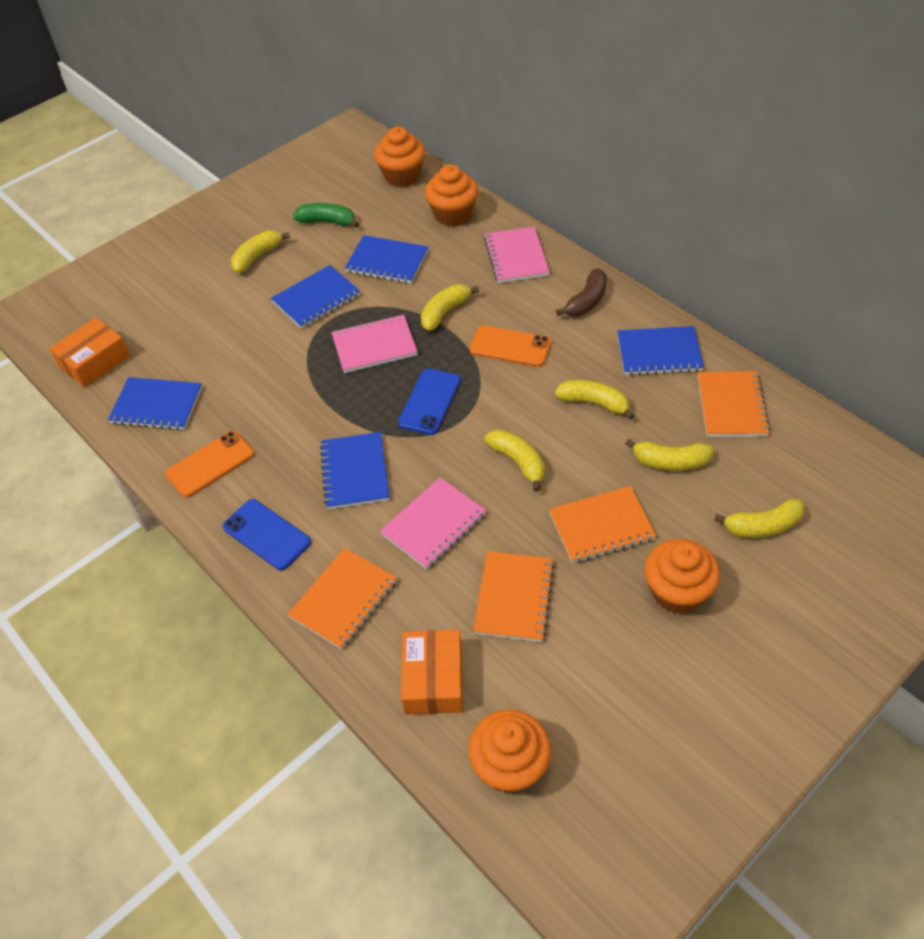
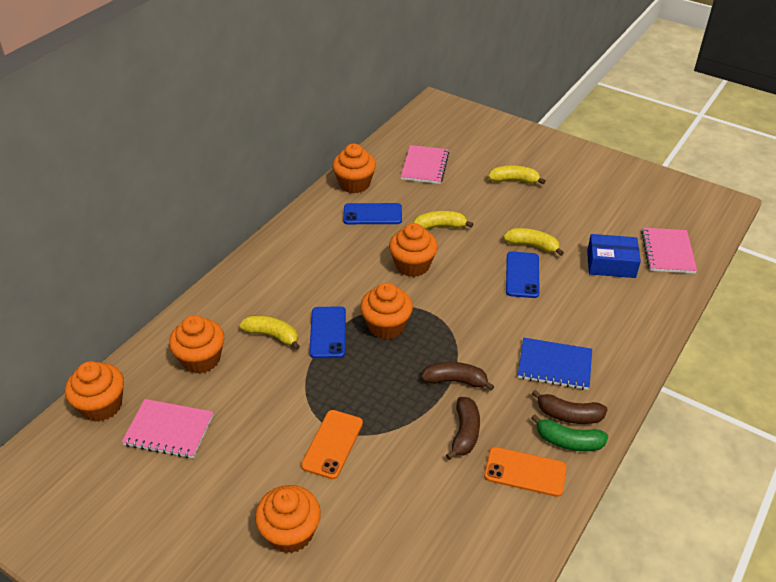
blue box: none = 0 -> [587,234,641,278] = 1
blue notebook: [108,377,202,430] [271,265,360,329] [320,432,389,509] [345,235,428,284] [617,326,704,376] = 5 -> [518,338,592,390] = 1
blue phone: [223,499,311,570] [398,368,461,435] = 2 -> [309,306,346,358] [343,203,402,224] [506,251,540,298] = 3
brown banana: [556,269,607,316] = 1 -> [421,362,495,391] [446,397,480,460] [532,390,608,424] = 3
orange box: [50,318,130,388] [401,630,463,714] = 2 -> none = 0
orange cupcake: [374,127,425,187] [425,164,478,227] [468,710,551,794] [645,539,720,614] = 4 -> [65,361,124,422] [169,315,224,374] [255,485,321,553] [332,144,376,193] [360,283,413,340] [389,223,438,277] = 6
orange notebook: [288,548,397,650] [473,551,555,642] [549,486,656,563] [698,371,770,437] = 4 -> none = 0
yellow banana: [231,230,290,273] [421,284,479,331] [485,429,545,492] [555,380,635,419] [625,439,714,471] [714,499,805,538] = 6 -> [239,315,300,350] [413,211,473,230] [488,166,546,184] [503,228,564,256] = 4

